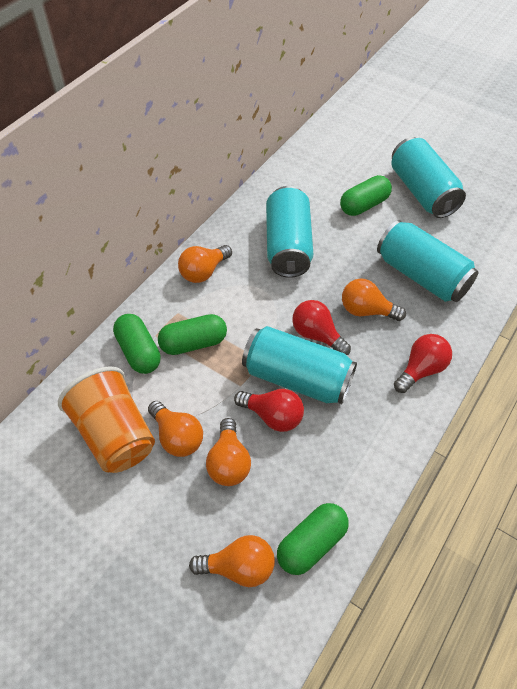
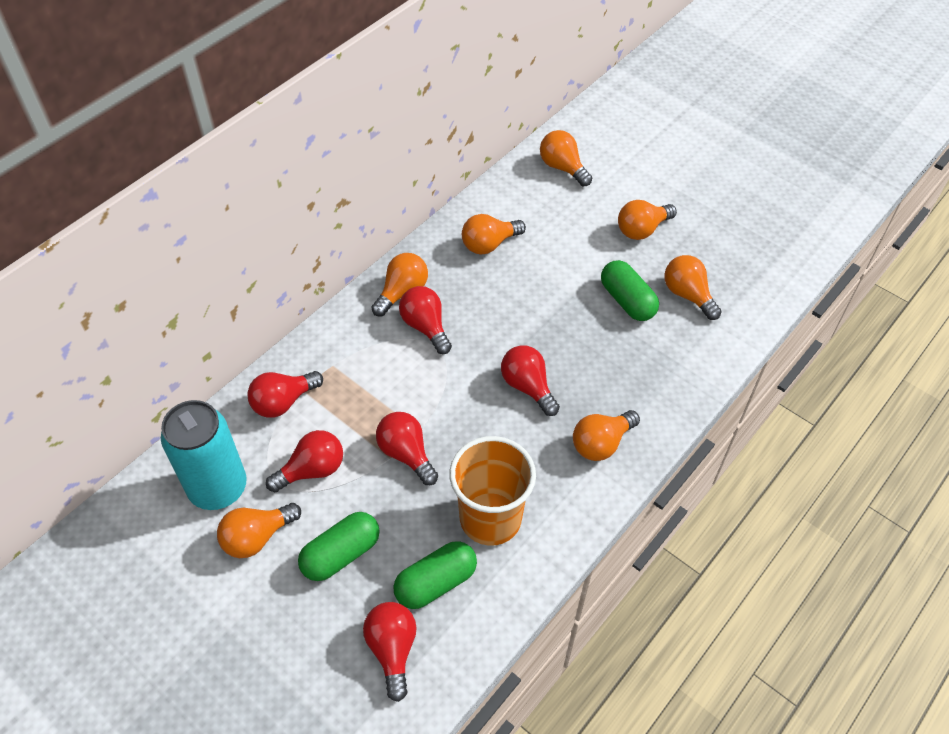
green capsule: [113,314,161,374] [158,314,227,355] [277,503,349,575] [340,175,392,216] = 4 -> [298,512,380,581] [393,541,477,609] [601,260,659,321] = 3
orange light bulb: [148,401,203,457] [178,245,232,283] [189,535,275,587] [206,418,251,486] [342,278,406,321] = 5 -> [217,503,301,558] [371,253,428,316] [462,214,526,255] [540,130,592,186] [573,410,640,461] [618,200,677,240] [665,255,722,320] = 7
red light bulb: [234,389,304,432] [292,300,351,355] [394,334,452,393] = 3 -> [247,371,323,418] [266,430,343,492] [363,602,417,702] [376,412,438,485] [399,286,452,354] [501,345,560,416] = 6
turquoise can: [242,326,357,404] [266,186,313,278] [377,220,478,302] [391,137,466,218] = 4 -> [161,400,247,510] = 1

